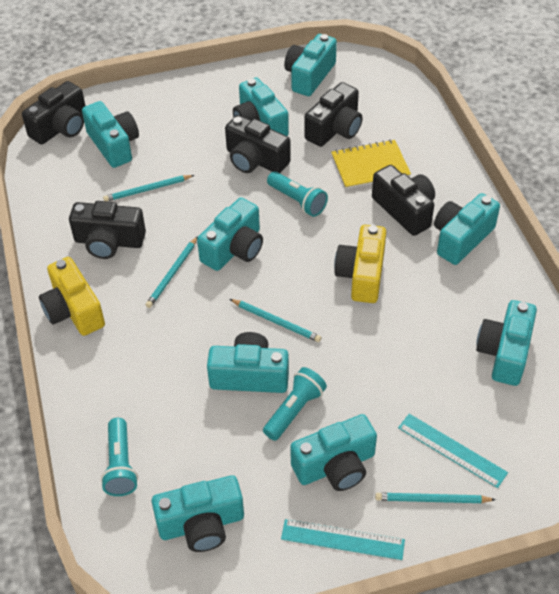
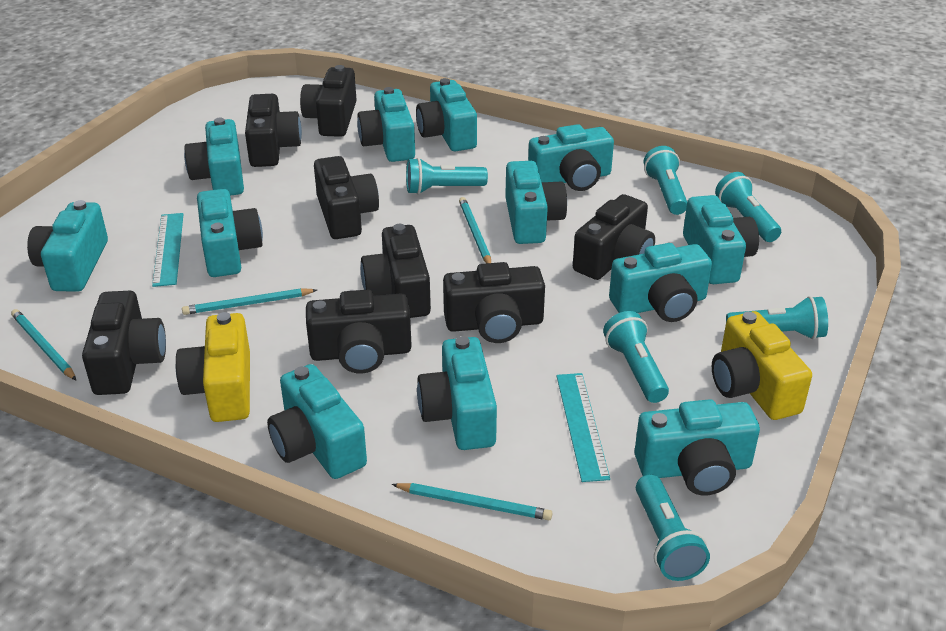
black camera: [22,81,86,144] [69,201,146,259] [225,115,291,173] [304,82,363,147] [372,165,435,236] = 5 -> [82,291,166,395] [245,94,302,167] [300,65,357,137] [306,290,412,374] [314,156,379,239] [361,224,431,318] [443,262,545,343] [573,194,655,280] = 8
turquoise camera: [82,101,139,168] [152,475,244,552] [197,198,263,271] [207,332,289,393] [233,77,289,136] [284,34,337,96] [290,414,377,491] [434,193,500,265] [476,300,537,386] = 9 -> [27,200,108,292] [184,118,244,196] [197,189,263,277] [267,364,367,479] [357,87,415,162] [416,78,477,151] [417,336,497,450] [505,161,567,244] [528,124,614,191] [609,243,712,322] [635,399,760,495] [683,195,759,284] = 12
turquoise flashlight: [101,418,138,496] [263,367,327,441] [267,171,328,217] = 3 -> [406,158,488,194] [603,311,669,403] [636,474,710,581] [644,146,687,215] [715,172,781,242] [726,296,828,339] = 6
yellow notebook: [331,139,411,189] = 1 -> none = 0

